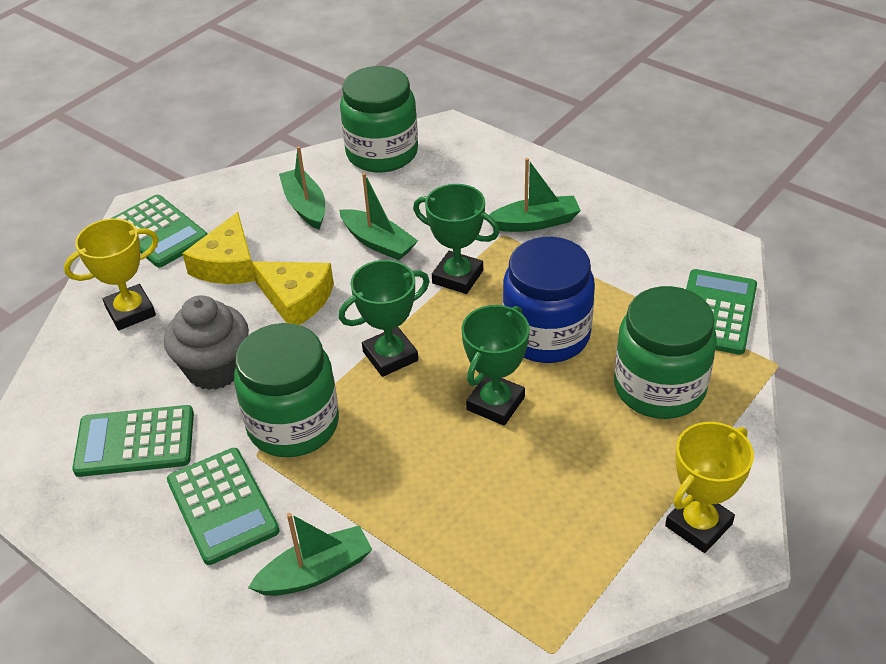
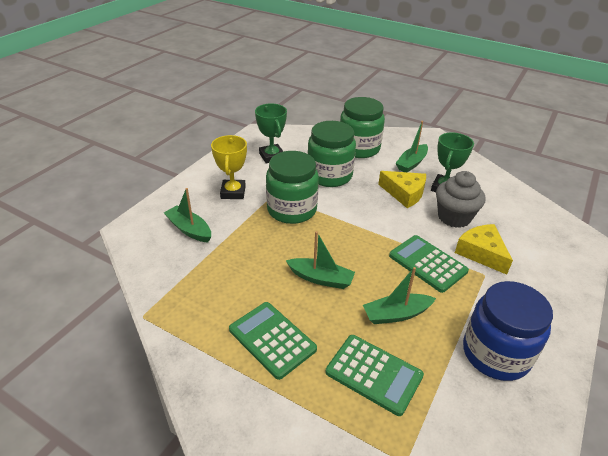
green calculator: [72,405,194,477] [112,195,208,267] [167,448,280,565] [686,269,757,355] = 4 -> [229,302,317,380] [325,335,424,416] [389,235,469,293] = 3
green trophy: [339,260,429,377] [413,184,500,294] [461,305,530,426] = 3 -> [255,103,287,164] [431,132,474,192] = 2
yellow trophy: [64,218,159,330] [665,422,754,553] = 2 -> [211,135,247,199] = 1

